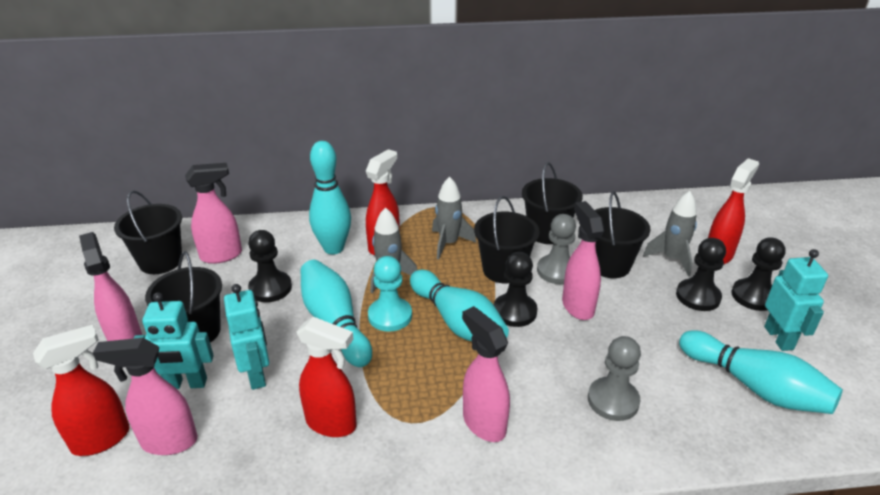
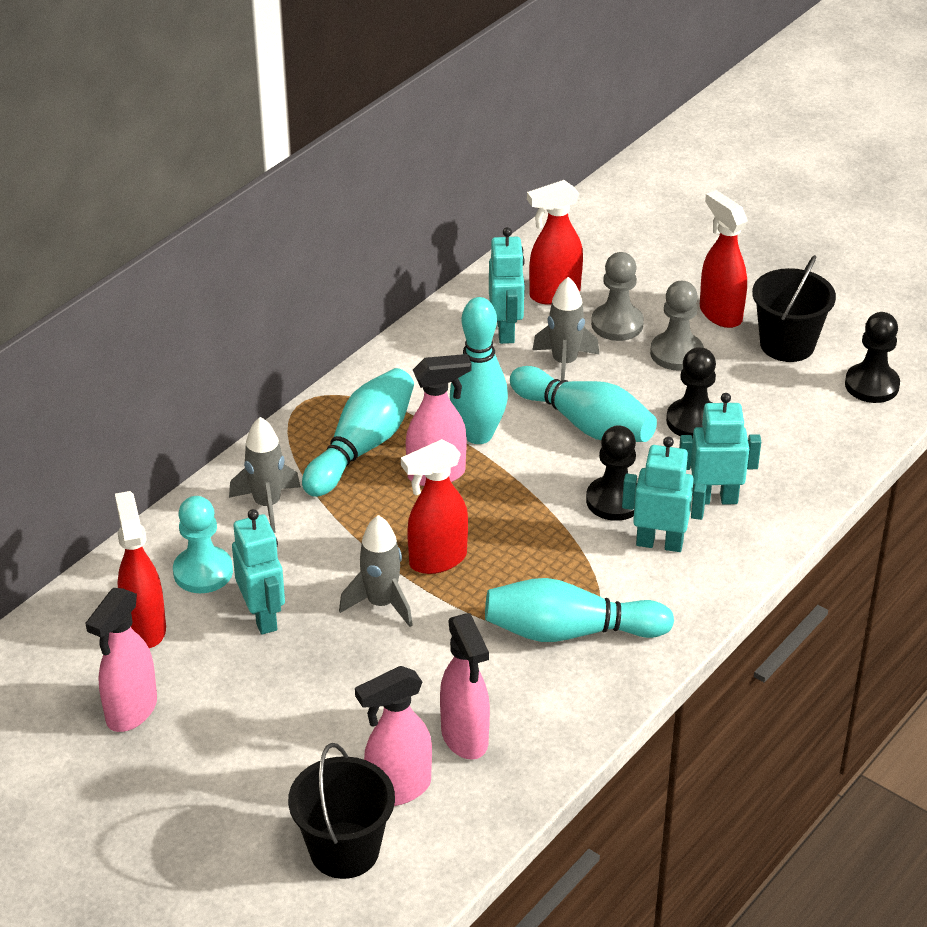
black bucket: [114,190,182,274] [145,251,222,343] [474,196,540,284] [522,162,583,244] [595,191,650,278] = 5 -> [288,743,395,879] [752,255,836,362] = 2
black pawn: [248,230,292,302] [494,252,537,327] [676,238,726,311] [732,237,785,311] = 4 -> [586,425,637,521] [666,347,716,439] [845,312,900,403] = 3
pink spray bottle: [79,232,142,341] [93,338,198,455] [185,163,242,264] [462,306,510,442] [562,201,604,320] = 5 -> [86,588,157,732] [355,666,432,806] [406,354,471,486] [440,613,490,760] = 4
turquoise robot: [133,292,214,389] [224,284,269,390] [764,249,828,351] = 3 -> [232,509,285,635] [489,227,525,344] [622,437,707,552] [679,393,761,505] = 4

